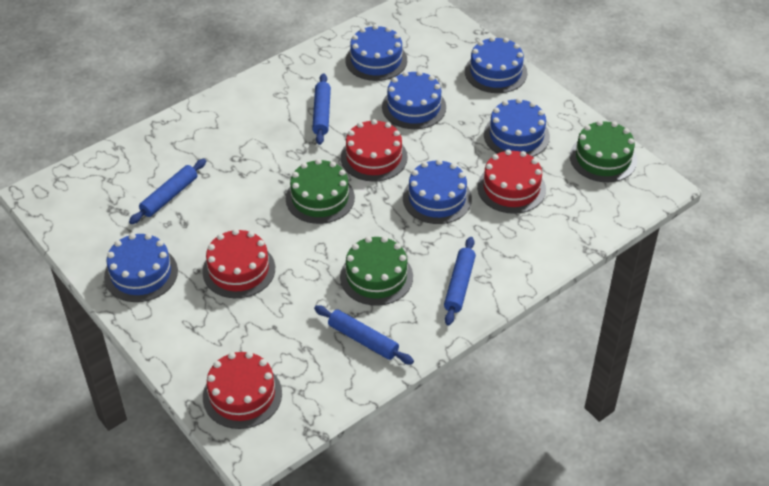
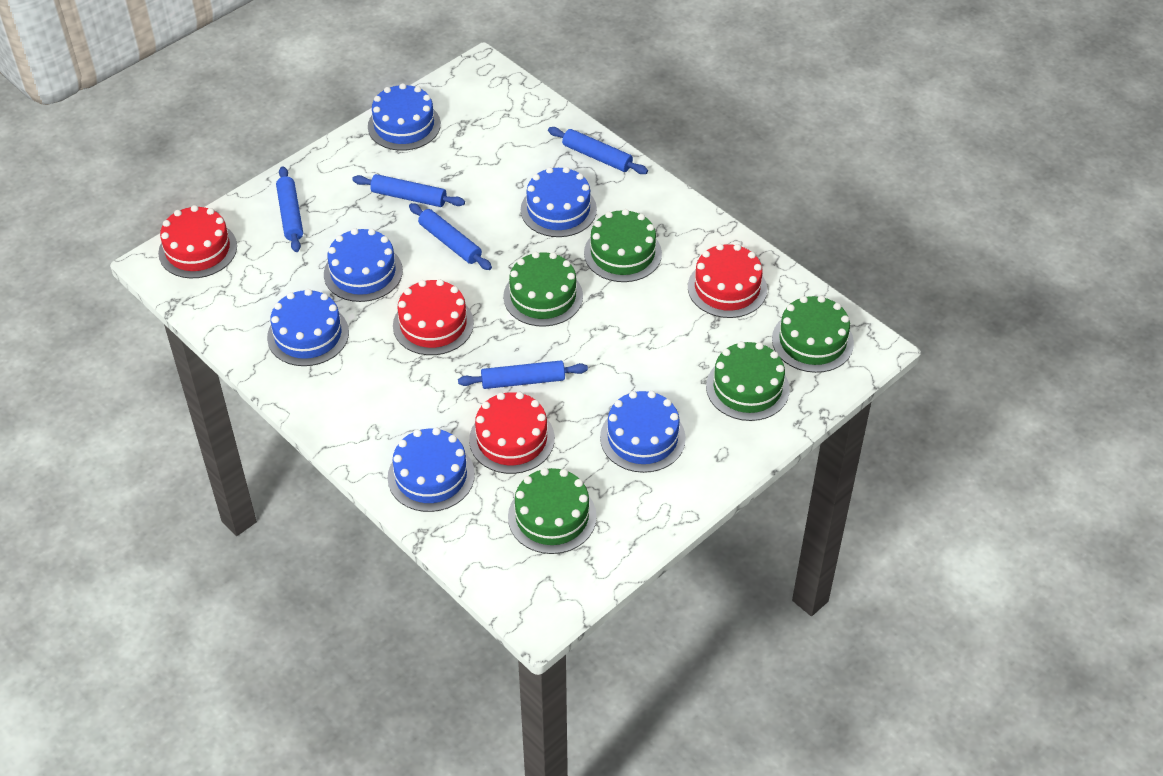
blue rolling pin: [129,159,206,224] [312,74,331,145] [314,305,414,364] [444,237,476,326] = 4 -> [276,166,303,252] [352,174,465,207] [409,203,492,270] [458,360,588,389] [548,127,648,174] = 5
green cake: [286,159,355,224] [340,236,413,306] [570,120,637,182] = 3 -> [503,252,583,327] [508,468,597,554] [584,209,662,282] [706,341,790,421] [772,296,854,373] = 5

